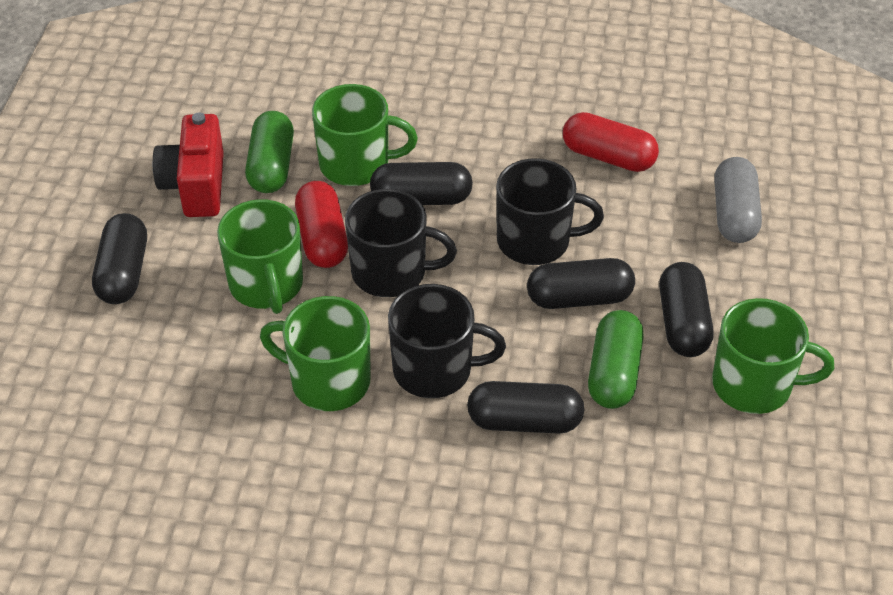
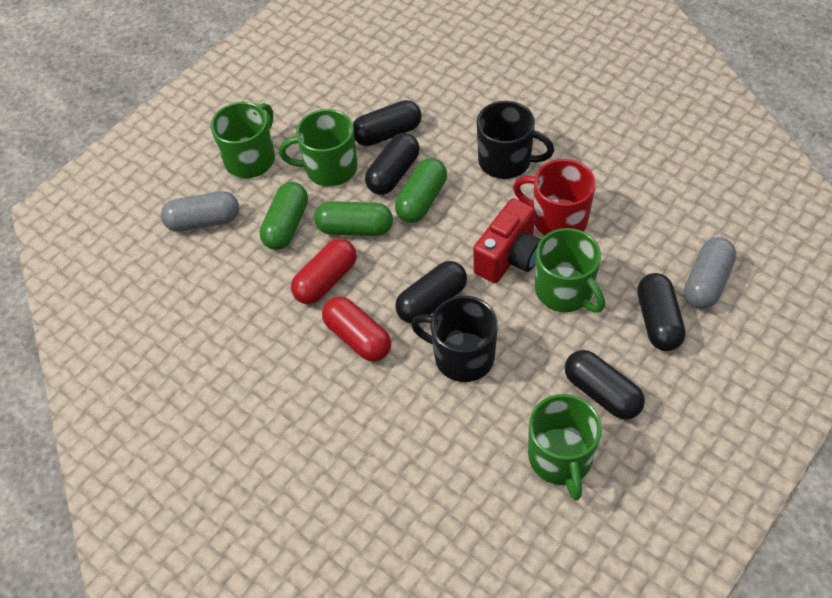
black mug: [345,189,457,297] [388,284,506,398] [496,158,604,265] = 3 -> [411,296,498,382] [477,101,554,179] = 2
green capsule: [245,111,294,193] [588,310,644,409] = 2 -> [259,182,308,250] [314,201,393,236] [395,158,447,223] = 3
grey capsule: [714,157,762,243] = 1 -> [161,191,239,232] [684,237,736,309] = 2
red mug: none = 0 -> [513,159,596,236] = 1

